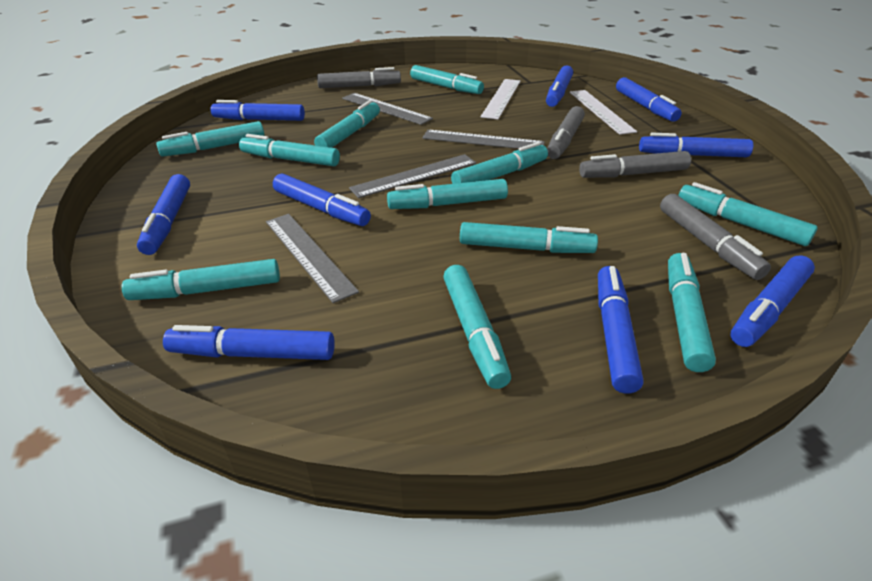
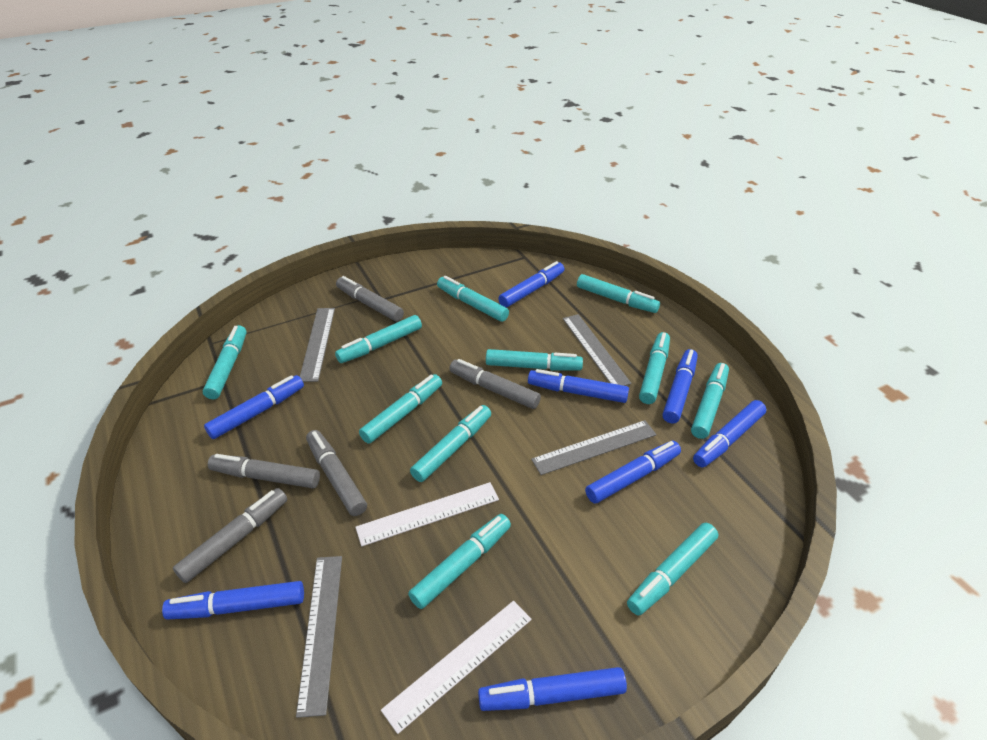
blue marker: [137,174,190,255] [163,325,335,360] [211,100,305,121] [273,174,371,226] [546,66,573,107] [598,266,643,394] [616,77,682,122] [639,133,753,157] [730,255,815,347] = 9 -> [162,581,304,620] [204,375,304,439] [478,667,627,711] [498,261,564,307] [528,369,629,403] [585,441,681,504] [662,349,698,424] [693,400,766,467] = 8
grey marker: [317,67,401,88] [547,106,585,159] [579,151,691,178] [660,194,771,280] = 4 -> [173,488,287,583] [208,454,320,489] [306,430,367,516] [336,276,404,321] [450,359,541,409] = 5

